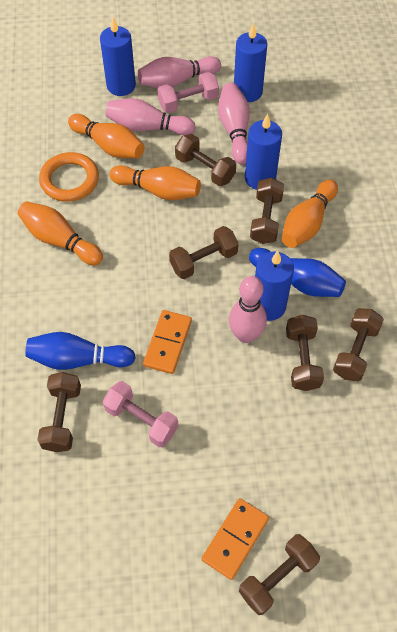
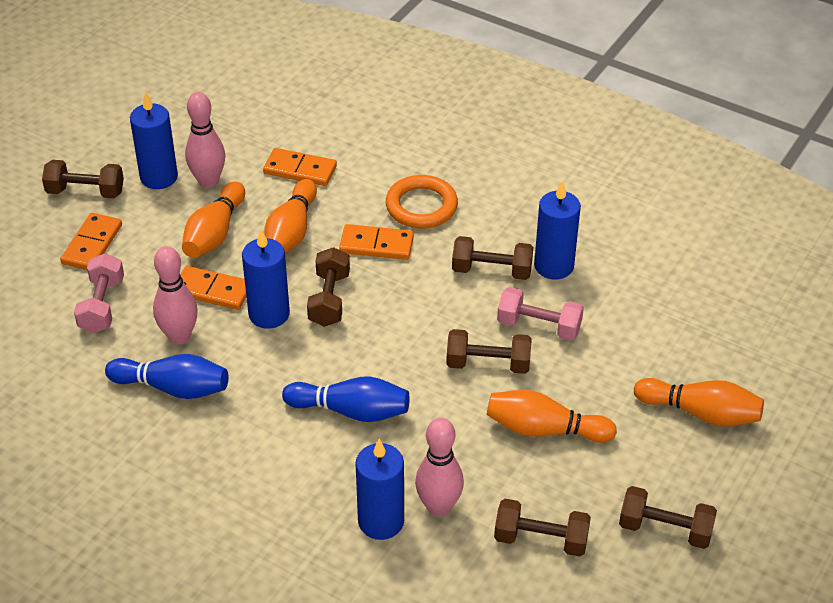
brown dumbbell: [37,372,81,452] [169,226,239,279] [175,134,236,186] [239,534,320,615] [250,178,284,244] [286,315,324,391] [333,308,384,381] = 7 -> [42,160,124,198] [307,247,350,327] [446,329,532,374] [452,236,533,280] [494,499,591,557] [619,486,717,549] = 6
orange domino: [143,310,192,374] [202,498,269,580] = 2 -> [60,213,122,270] [180,265,246,310] [263,148,337,186] [339,224,414,260] = 4
pink bowling pin: [106,98,196,135] [138,56,221,88] [218,83,250,165] [229,276,267,343] = 4 -> [153,246,198,344] [185,92,225,188] [415,417,464,517] = 3

